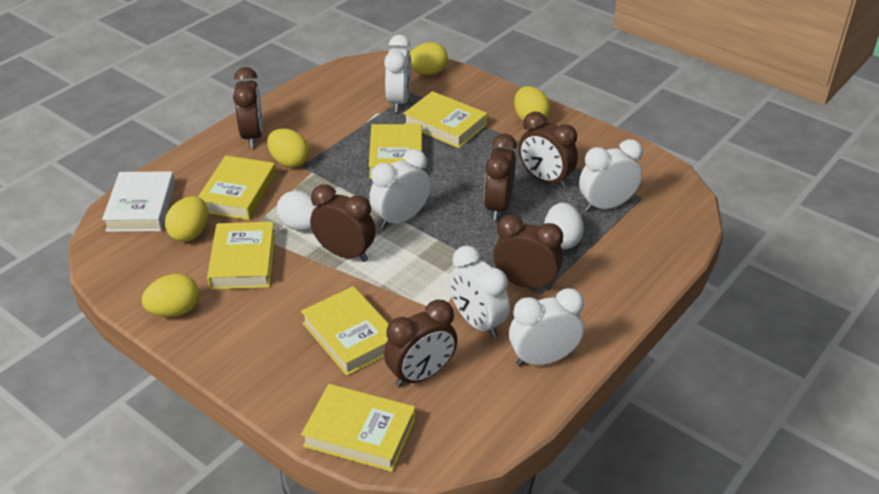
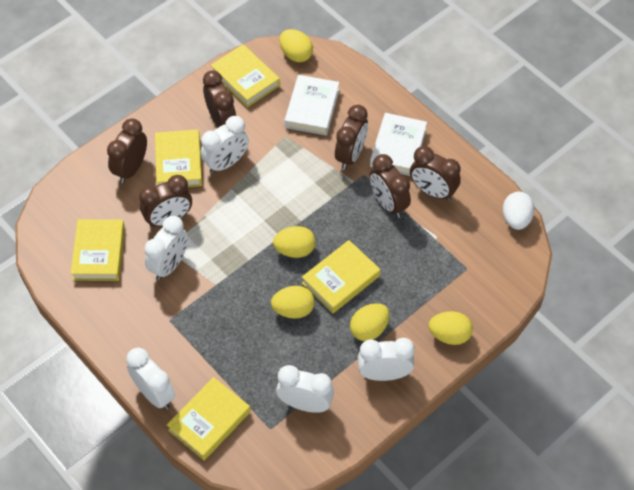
white book: [102,171,175,232] = 1 -> [285,75,339,135] [370,113,427,176] = 2
white egg: [276,191,317,231] [544,203,584,249] = 2 -> [503,192,534,230] = 1
yellow book: [198,156,276,220] [207,222,275,290] [301,286,389,376] [301,384,416,472] [369,124,422,179] [403,91,487,148] = 6 -> [70,219,125,281] [155,129,202,187] [167,377,250,460] [211,44,280,108] [302,240,380,313] = 5

